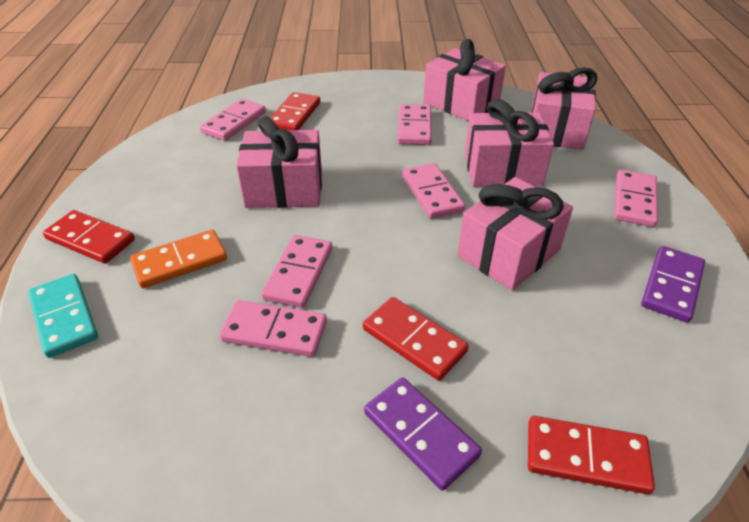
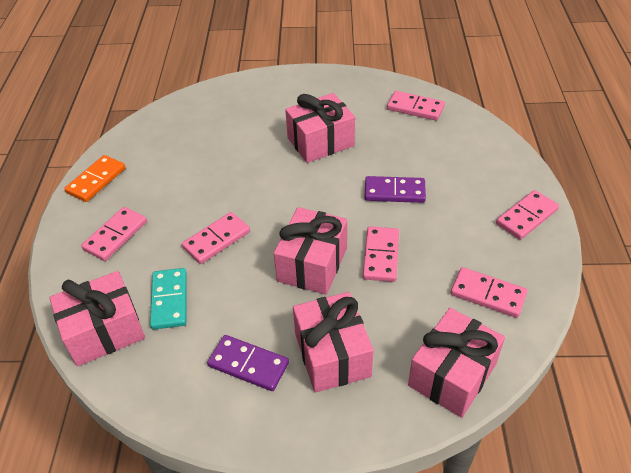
red domino: [43,210,135,264] [270,92,320,130] [363,297,469,381] [528,416,655,494] = 4 -> none = 0

